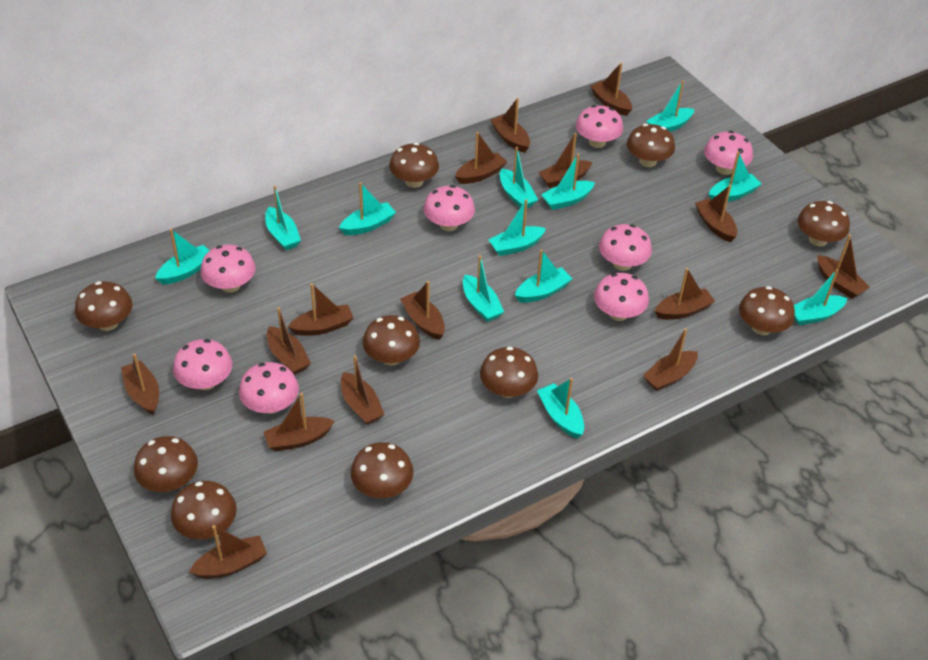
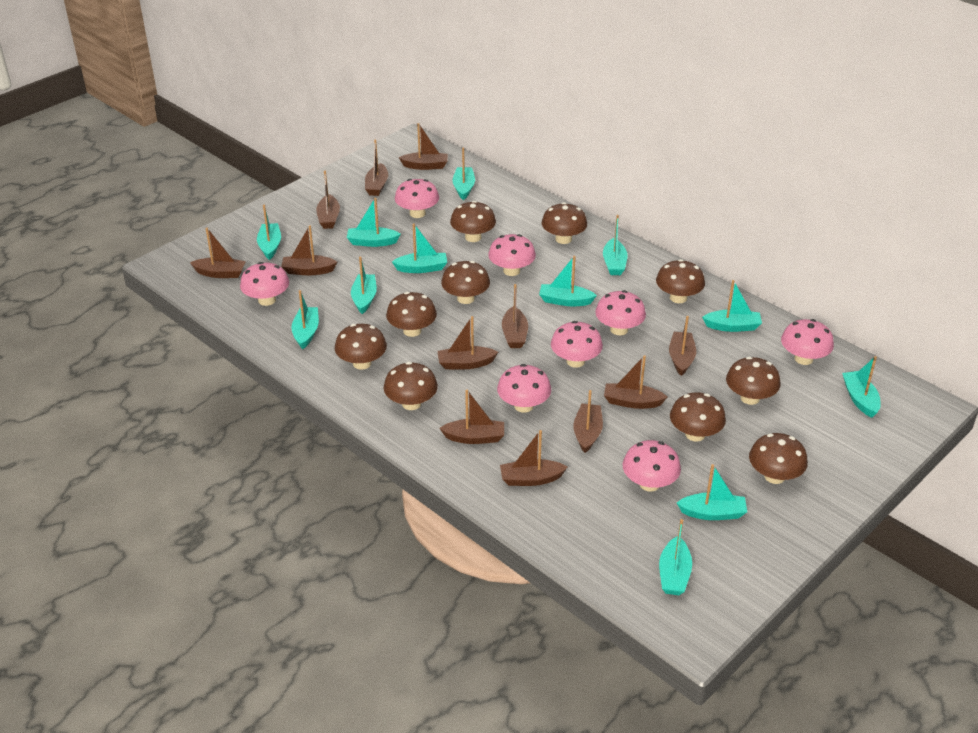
brown boat: [121,354,159,415] [189,525,267,579] [264,393,334,451] [267,307,311,375] [288,283,353,336] [341,355,385,425] [400,281,445,340] [455,132,507,184] [490,98,530,153] [539,133,592,188] [590,63,632,116] [643,328,698,391] [655,268,715,320] [695,185,737,242] [817,234,870,299] = 15 -> [190,228,246,278] [281,225,337,275] [316,171,340,229] [365,140,388,196] [399,123,448,170] [437,316,498,369] [440,390,504,444] [500,430,567,486] [502,284,528,348] [573,390,603,453] [604,355,667,409] [669,316,696,376] = 12

